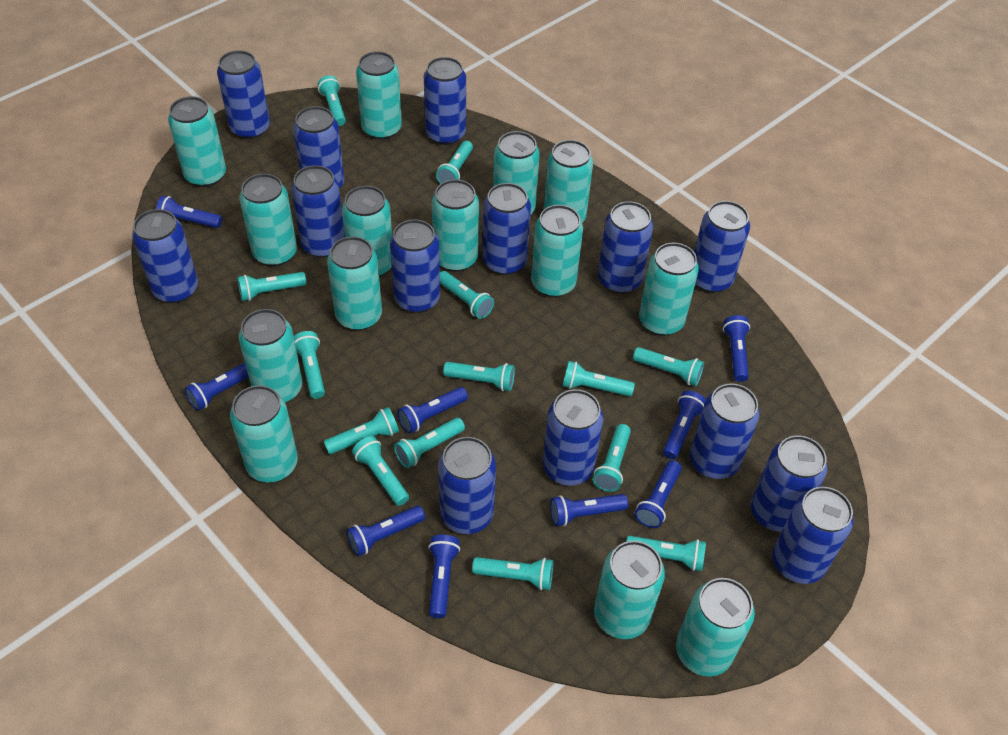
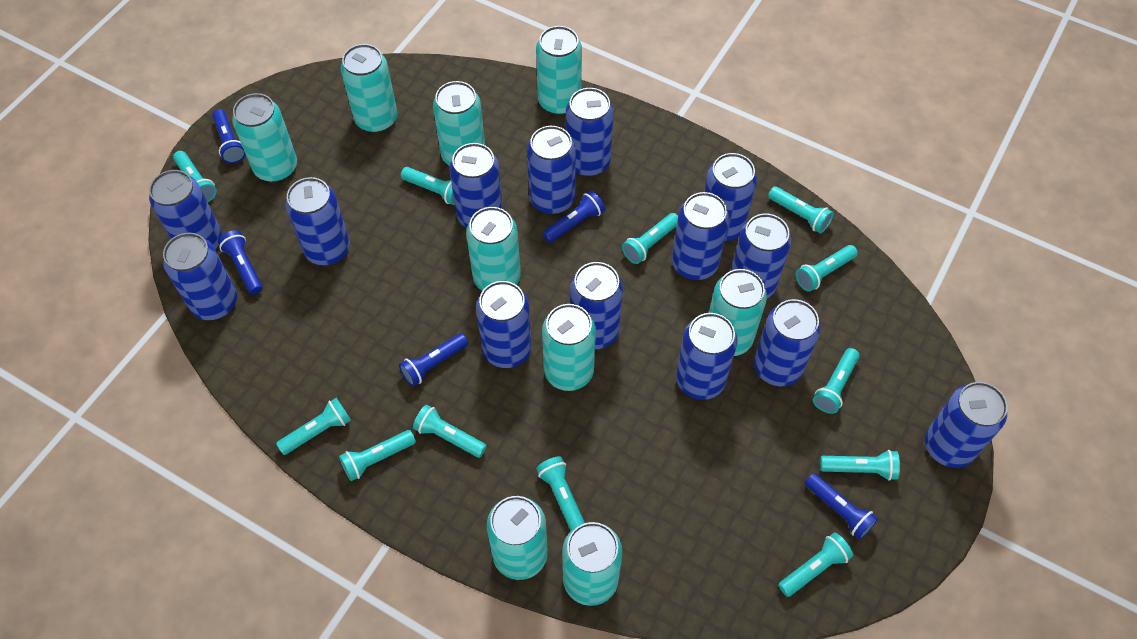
blue flashlight: [156,196,222,228] [185,362,249,411] [346,506,425,556] [397,387,468,433] [429,534,460,618] [550,494,628,526] [635,460,682,528] [663,391,706,459] [723,315,750,382] = 9 -> [212,109,246,164] [218,230,263,295] [399,333,468,386] [542,191,605,243] [805,473,878,540] = 5
turquoise can: [168,96,226,187] [230,385,298,482] [239,309,302,403] [240,174,297,266] [327,236,382,331] [342,186,392,277] [356,51,402,140] [432,179,479,272] [493,131,540,215] [531,205,583,297] [544,140,593,223] [594,541,665,639] [639,243,699,336] [676,578,755,677] = 14 -> [232,93,297,182] [341,44,398,133] [433,81,485,166] [466,207,521,291] [487,496,548,580] [536,26,582,115] [542,304,596,391] [562,522,623,606] [709,269,767,356] = 9
turquoise flashlight: [237,272,307,301] [294,331,325,399] [318,75,346,126] [324,407,399,454] [352,436,409,506] [394,418,465,468] [436,141,473,184] [440,271,494,319] [443,362,515,391] [472,557,553,590] [563,361,635,396] [593,424,631,492] [626,536,706,571] [633,347,704,386] = 14 -> [173,151,217,202] [276,398,351,455] [339,430,416,481] [401,167,455,205] [413,405,487,458] [536,456,585,531] [622,213,678,264] [768,186,834,234] [778,533,853,597] [795,245,858,292] [813,348,860,414] [820,450,900,480] = 12

